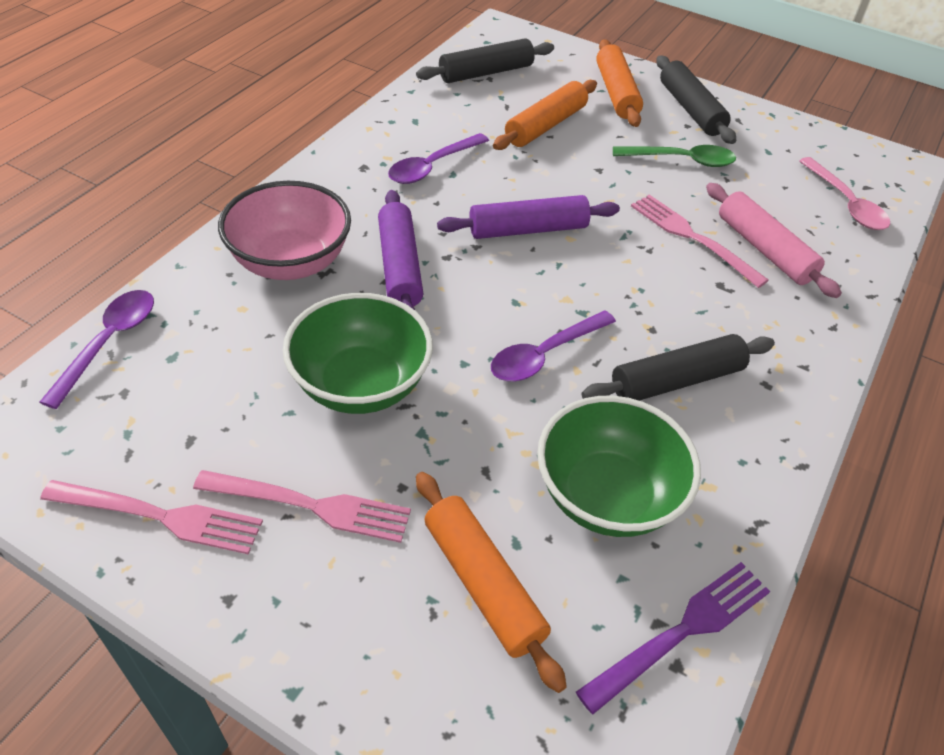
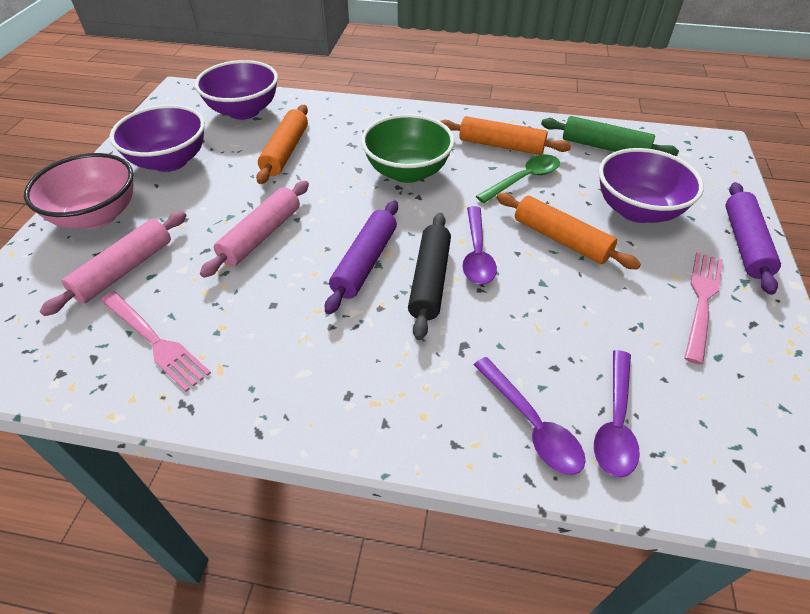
black rolling pin: [416,38,554,83] [582,334,775,401] [657,56,736,144] = 3 -> [408,213,451,340] = 1
green bowl: [282,293,433,414] [537,396,701,537] = 2 -> [361,114,455,183] = 1
green rolling pin: none = 0 -> [541,116,679,156] = 1
pink fork: [40,480,263,555] [193,470,411,543] [631,195,769,288] = 3 -> [101,291,211,392] [684,252,723,365] = 2
pink rolling pin: [706,183,842,298] = 1 -> [40,211,186,316] [200,181,309,278] = 2
pink spoon: [799,157,890,230] = 1 -> none = 0
purple bowl: none = 0 -> [110,105,205,172] [195,60,278,120] [599,148,704,223] = 3
purple fork: [576,562,770,714] = 1 -> none = 0

